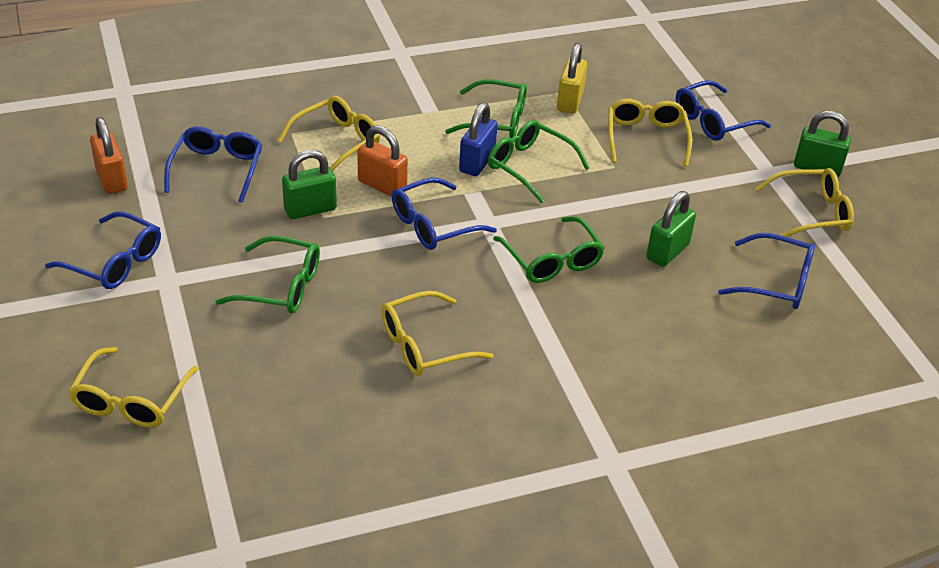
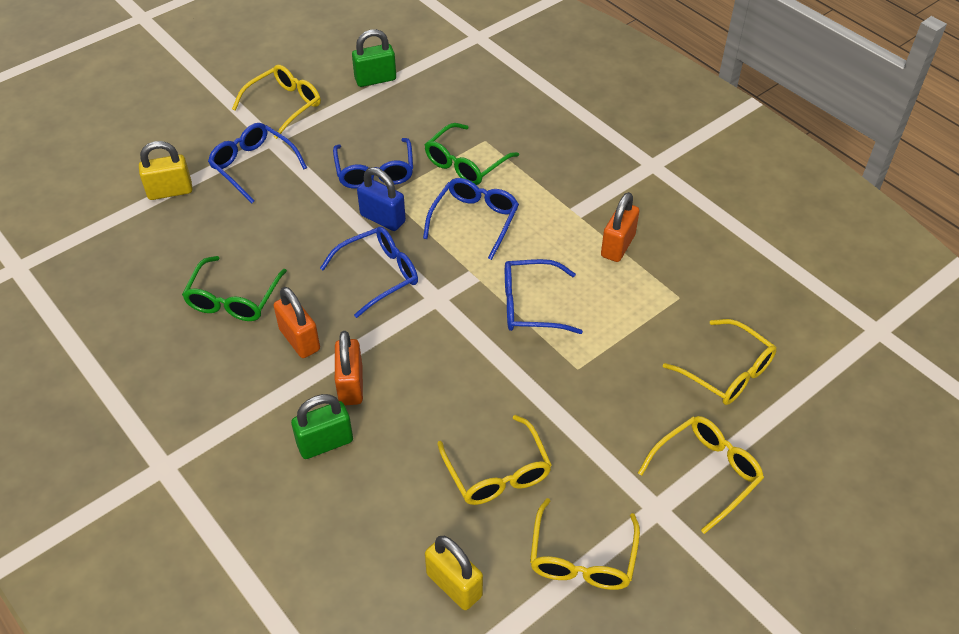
green glasses: [215,236,320,313] [445,79,527,139] [488,120,590,203] [493,216,605,283] = 4 -> [182,256,287,321] [425,123,519,185] = 2
green padlock: [282,150,337,219] [646,191,696,267] [794,111,851,177] = 3 -> [291,394,353,459] [352,29,396,87] = 2
orange padlock: [90,117,128,194] [357,125,408,197] = 2 -> [274,287,320,358] [335,331,363,405] [601,192,639,262] = 3
yellow padlock: [557,43,587,114] = 1 -> [139,141,193,200] [425,536,483,610] = 2

